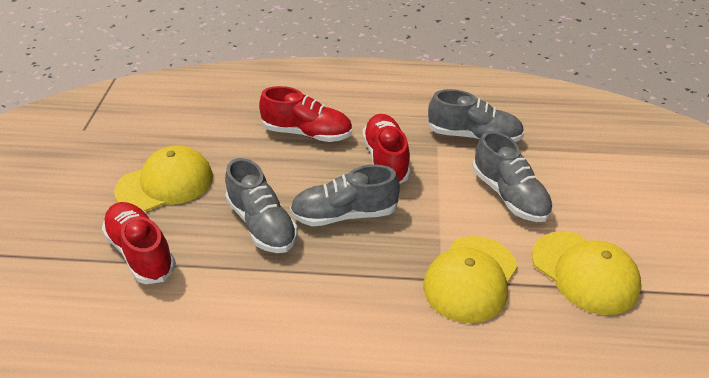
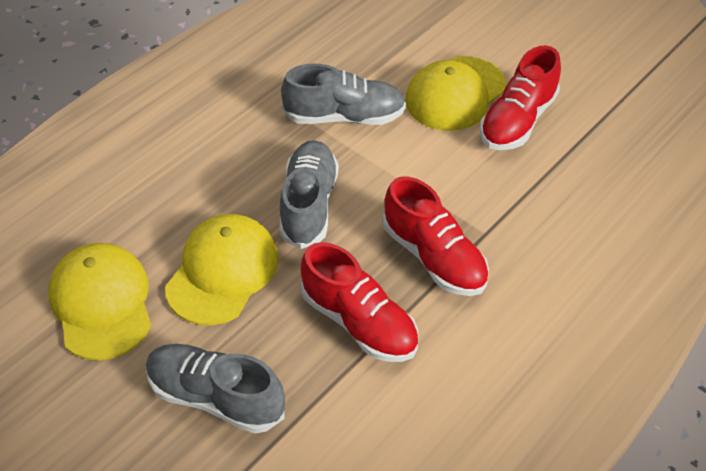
grey shoe: [225,158,298,253] [290,165,400,226] [427,89,524,142] [473,131,553,222] = 4 -> [146,344,285,433] [279,140,339,249] [281,64,406,125] = 3

